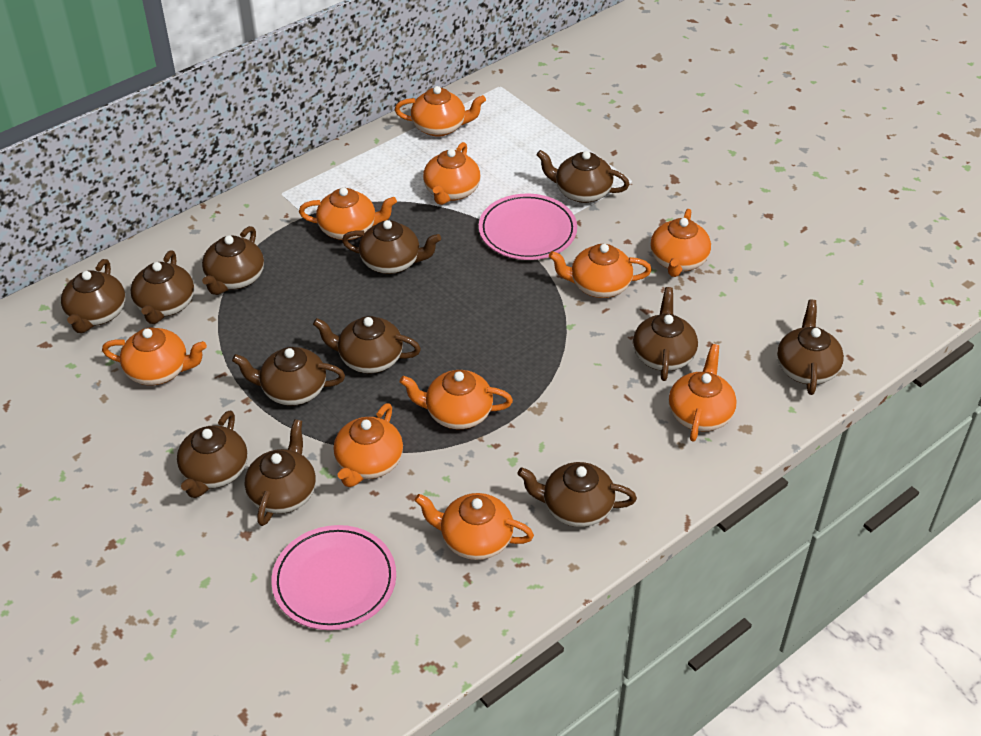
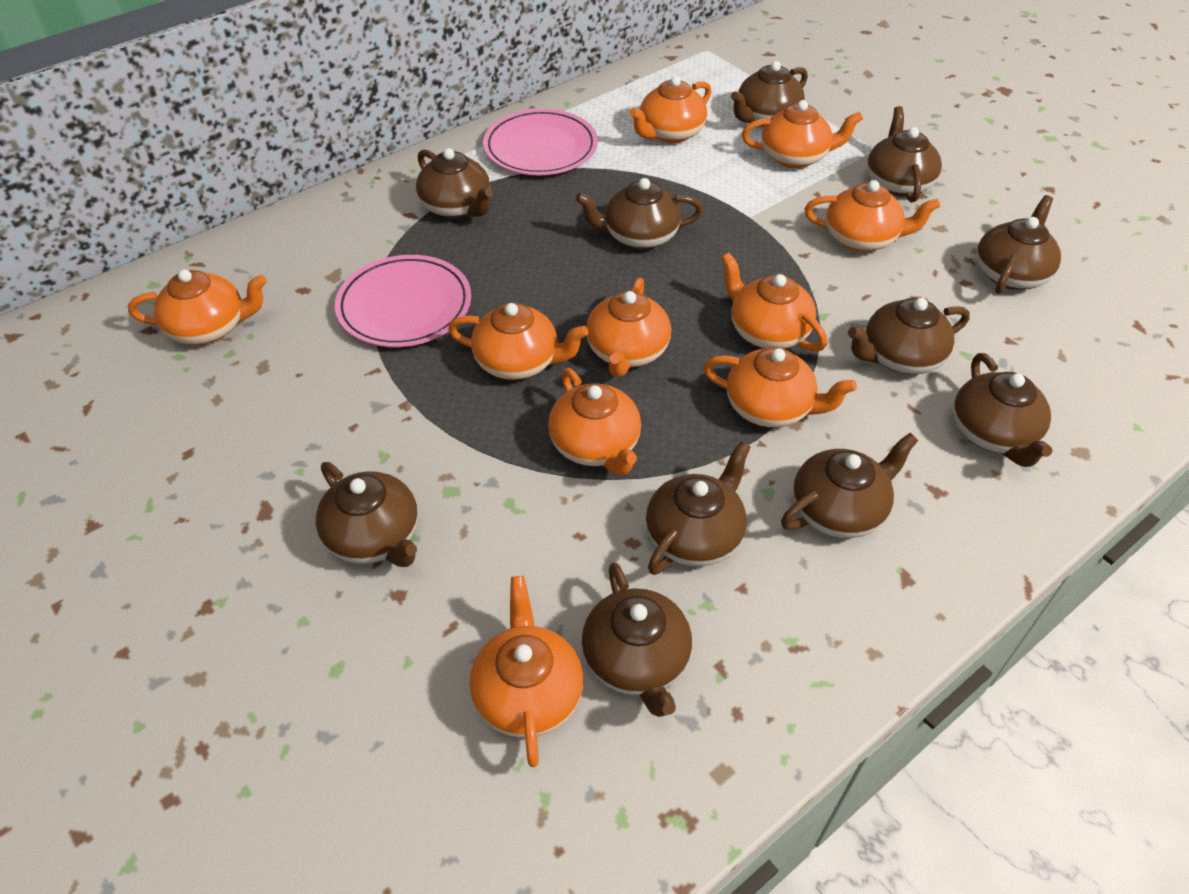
brown teapot: [61,259,126,333] [131,250,194,324] [177,411,248,498] [202,226,264,295] [232,347,345,406] [245,419,316,526] [313,316,421,374] [342,220,441,274] [517,462,637,527] [536,150,630,203] [633,287,698,381] [777,300,844,395] = 12 -> [316,462,418,567] [416,148,493,219] [576,178,703,250] [582,562,692,717] [646,441,751,575] [731,61,808,127] [781,433,918,538] [848,298,970,374] [867,106,942,202] [953,353,1053,467] [977,195,1061,294] = 11

